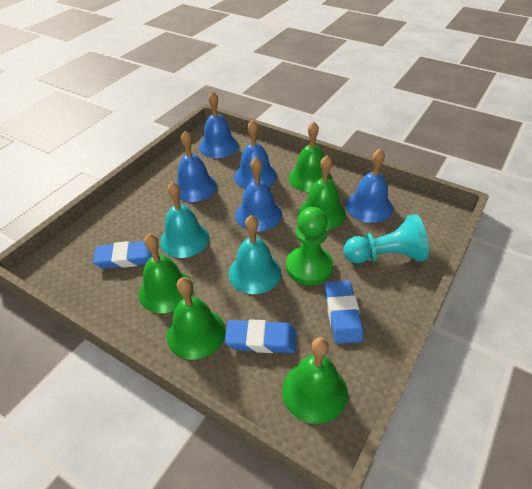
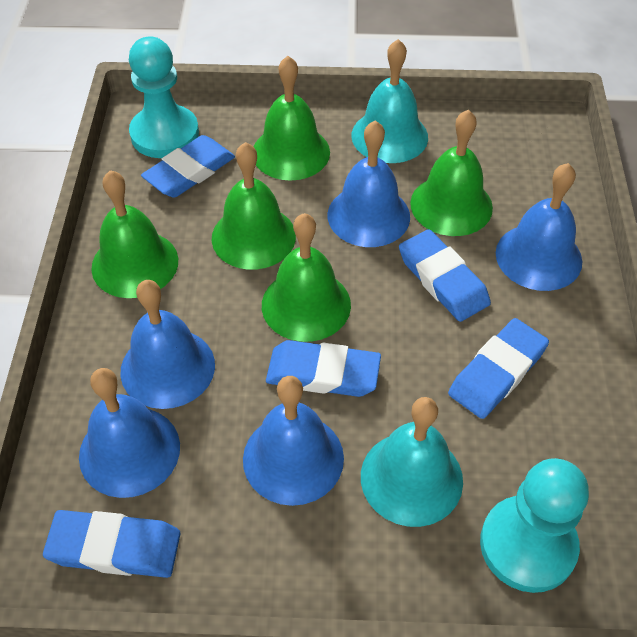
blue eraser: [93,241,152,269] [225,319,297,353] [325,280,363,344] = 3 -> [43,510,180,578] [141,135,235,198] [266,340,381,397] [399,229,491,322] [448,318,549,419] = 5
green pawn: [286,207,333,285] = 1 -> none = 0
turquoise pawn: [344,214,429,264] = 1 -> [129,37,199,158] [480,458,589,593] = 2

